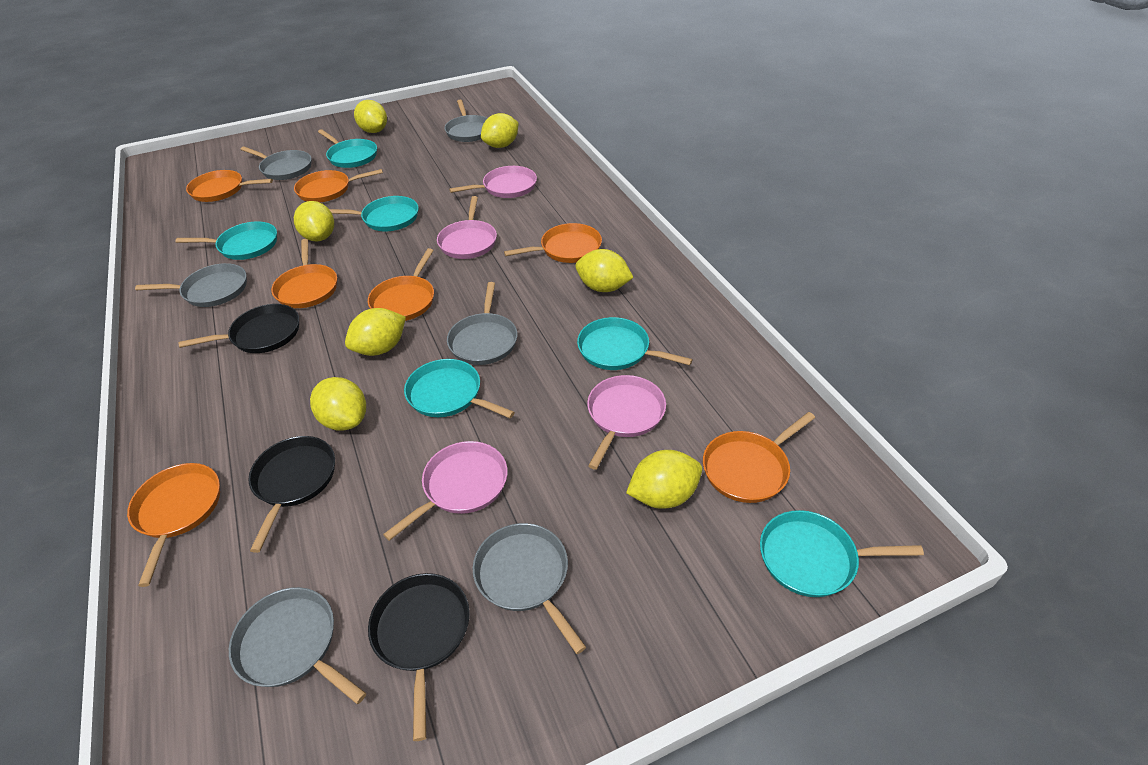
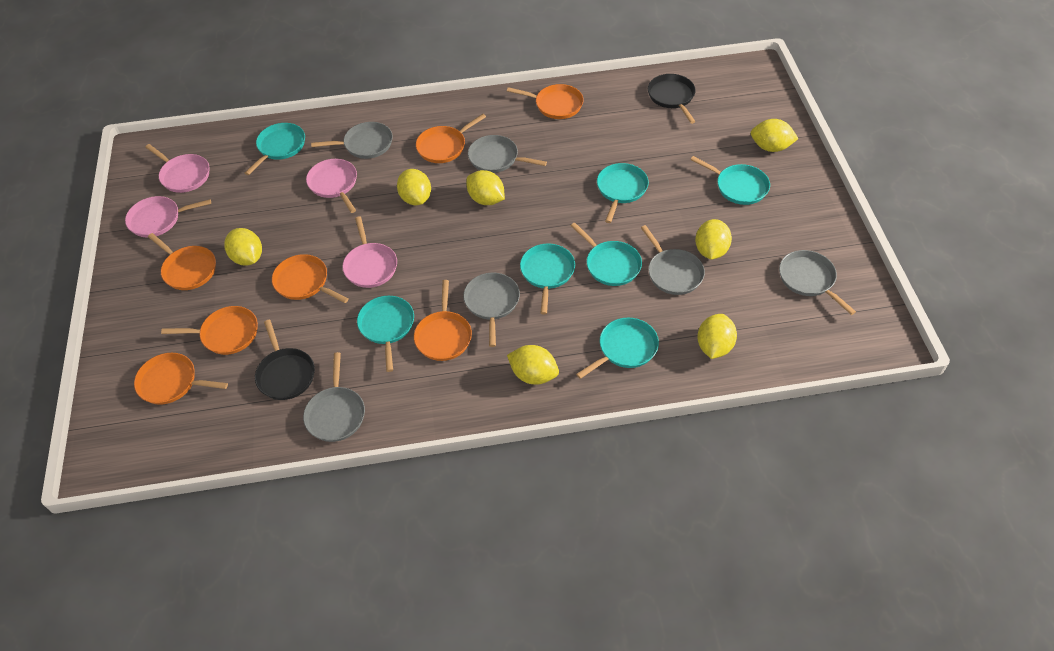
black pan: [179,304,299,353] [248,436,335,553] [368,573,470,741] = 3 -> [255,320,315,400] [648,74,696,124] = 2
turquoise pan: [176,221,277,260] [318,129,377,168] [329,196,419,231] [404,359,515,418] [577,317,693,370] [760,510,924,597] = 6 -> [245,123,305,175] [357,296,414,372] [520,244,575,315] [571,223,642,286] [576,318,659,379] [597,163,649,223] [690,156,770,205] = 7

